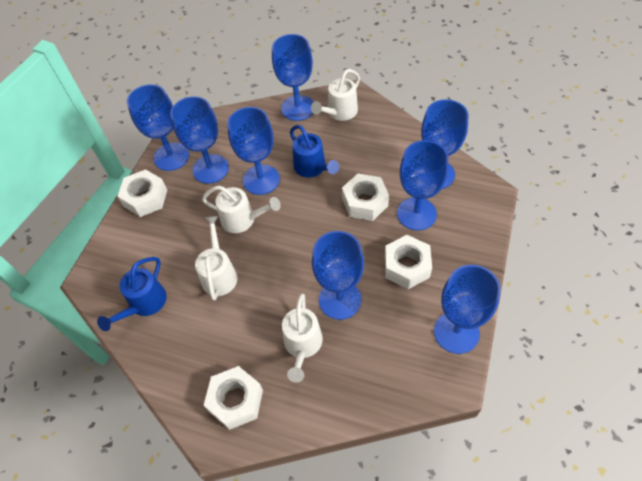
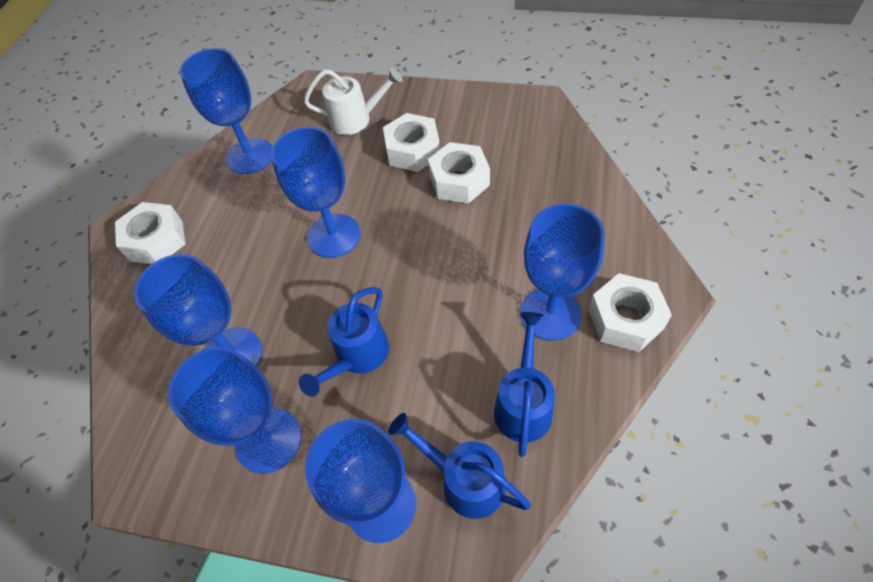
blue goblet: [127,84,189,171] [170,96,229,184] [227,107,280,195] [272,34,313,121] [312,231,364,320] [397,140,448,231] [421,99,469,189] [434,265,501,354] = 8 -> [134,254,263,367] [168,347,301,474] [180,48,272,174] [271,127,361,258] [305,419,416,543] [520,204,605,341] = 6
blue watering can: [97,257,167,331] [290,125,339,178] = 2 -> [299,287,389,397] [388,413,531,519] [494,312,555,457] = 3
white watering can: [195,216,237,300] [202,186,281,233] [282,294,323,383] [311,69,360,121] = 4 -> [304,67,403,135] = 1

